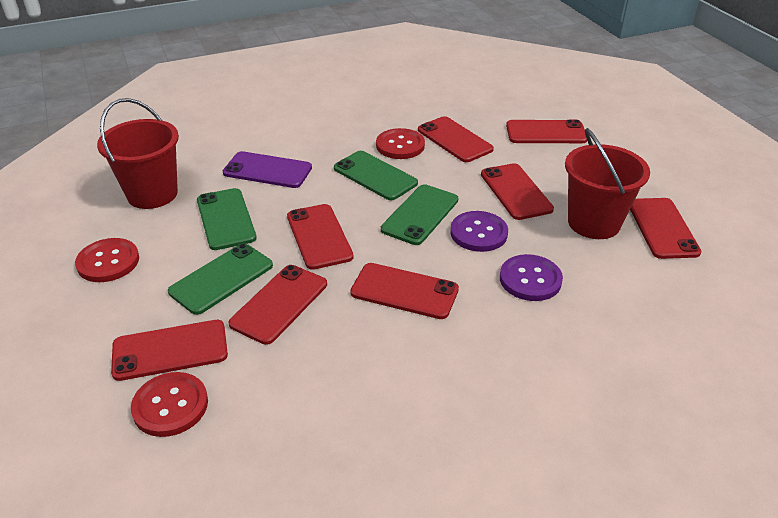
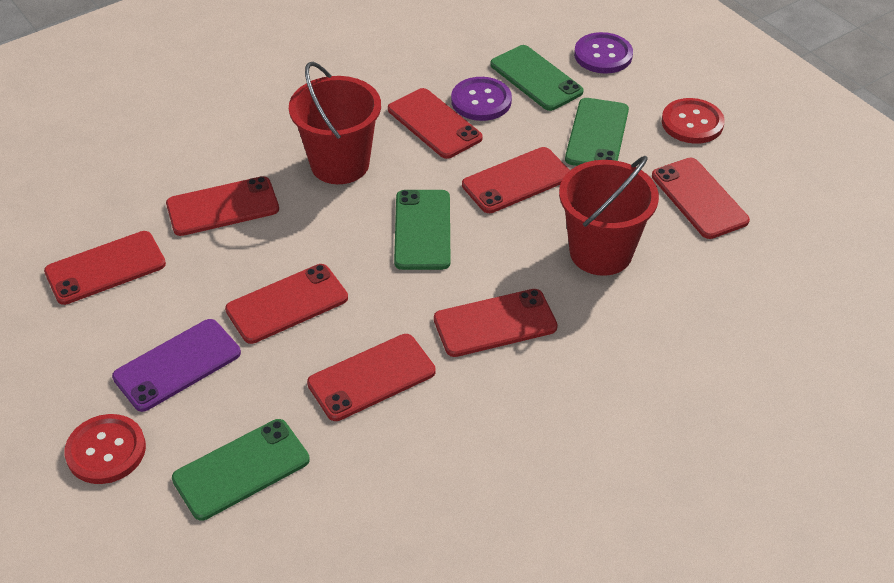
red button: [75,238,139,282] [131,372,208,437] [376,128,425,159] = 3 -> [65,414,146,484] [662,98,725,144] = 2

